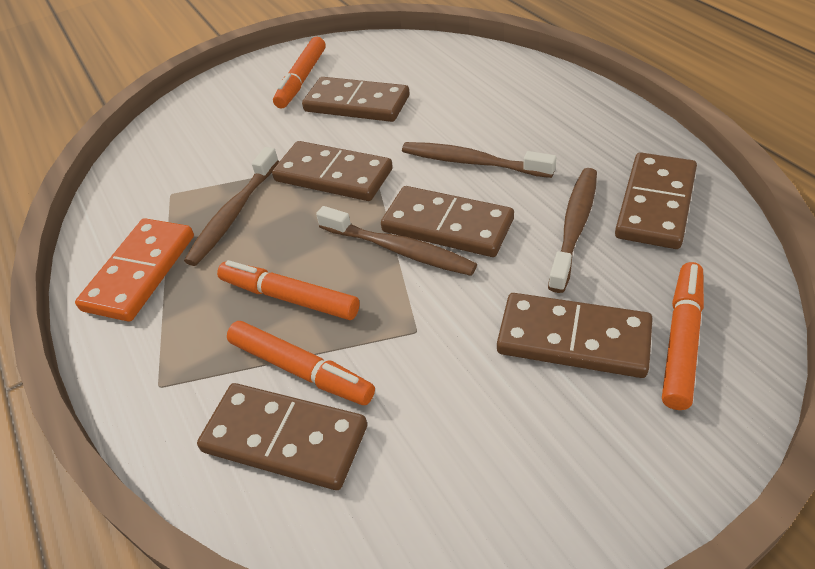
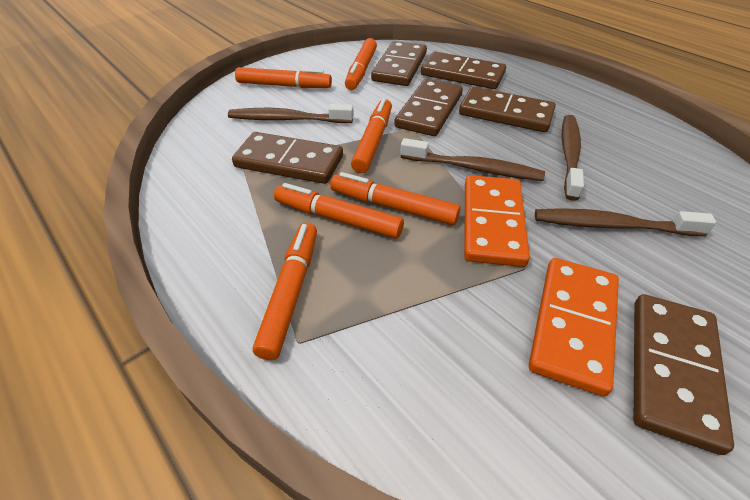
orange domino: [75,218,194,322] = 1 -> [464,175,530,267] [529,258,619,397] = 2
orange marker: [217,260,360,320] [227,321,375,405] [273,37,326,109] [662,262,704,410] = 4 -> [235,67,332,88] [253,223,317,360] [274,183,404,239] [330,172,460,225] [345,38,377,90] [351,98,392,173] = 6

